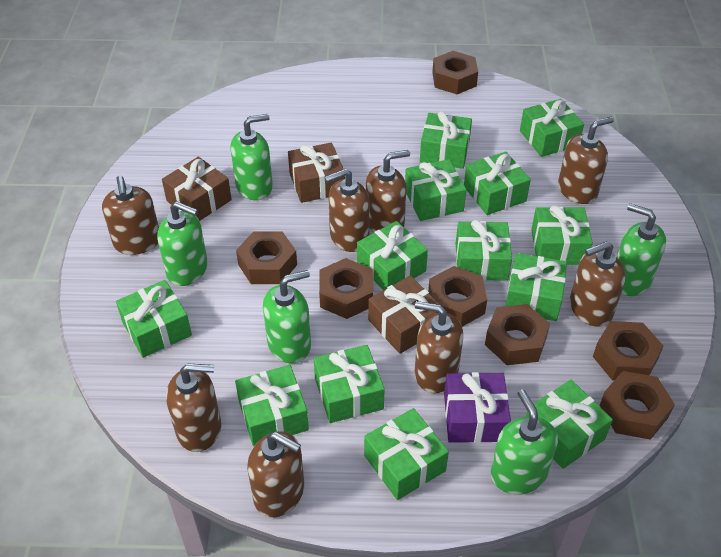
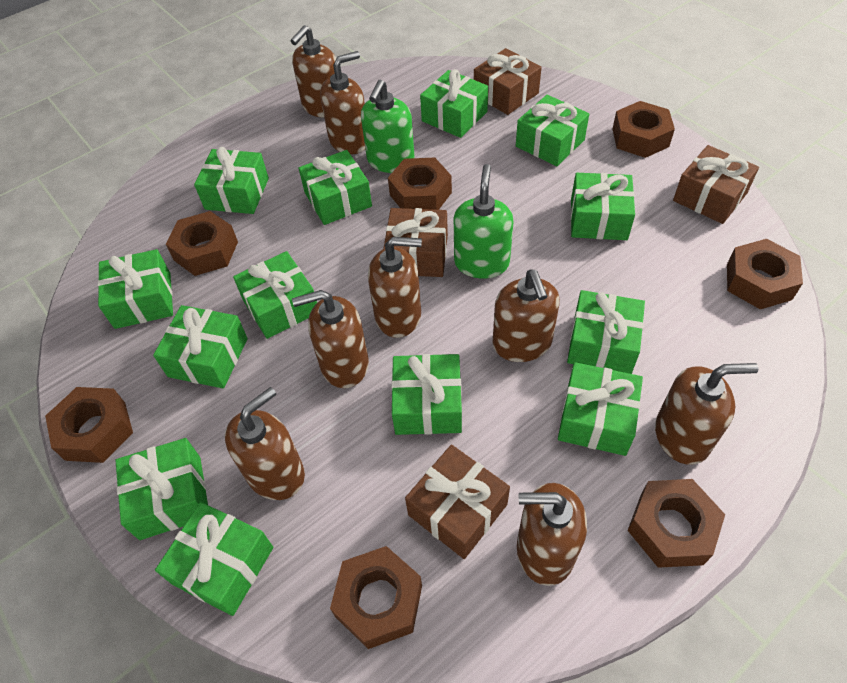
brown gift: [162,157,232,221] [288,142,345,203] [368,275,440,354] = 3 -> [383,208,448,277] [405,445,510,559] [474,48,542,115] [673,145,759,224] = 4
green soap dispenser: [157,201,208,286] [230,114,273,200] [263,270,311,363] [491,389,558,495] [617,203,666,296] = 5 -> [361,80,415,173] [454,164,513,279] = 2
purple gift: [444,372,511,443] = 1 -> none = 0

